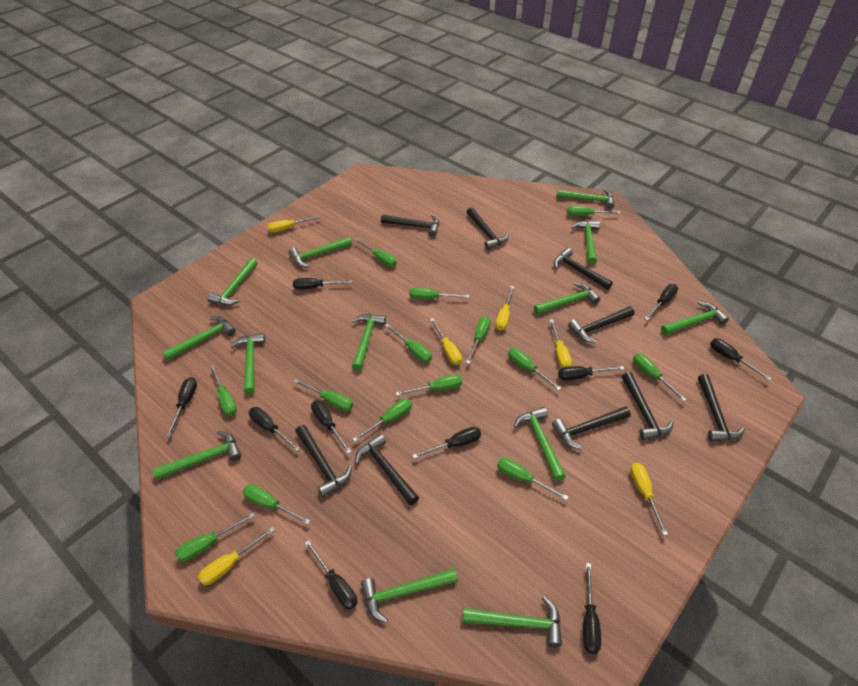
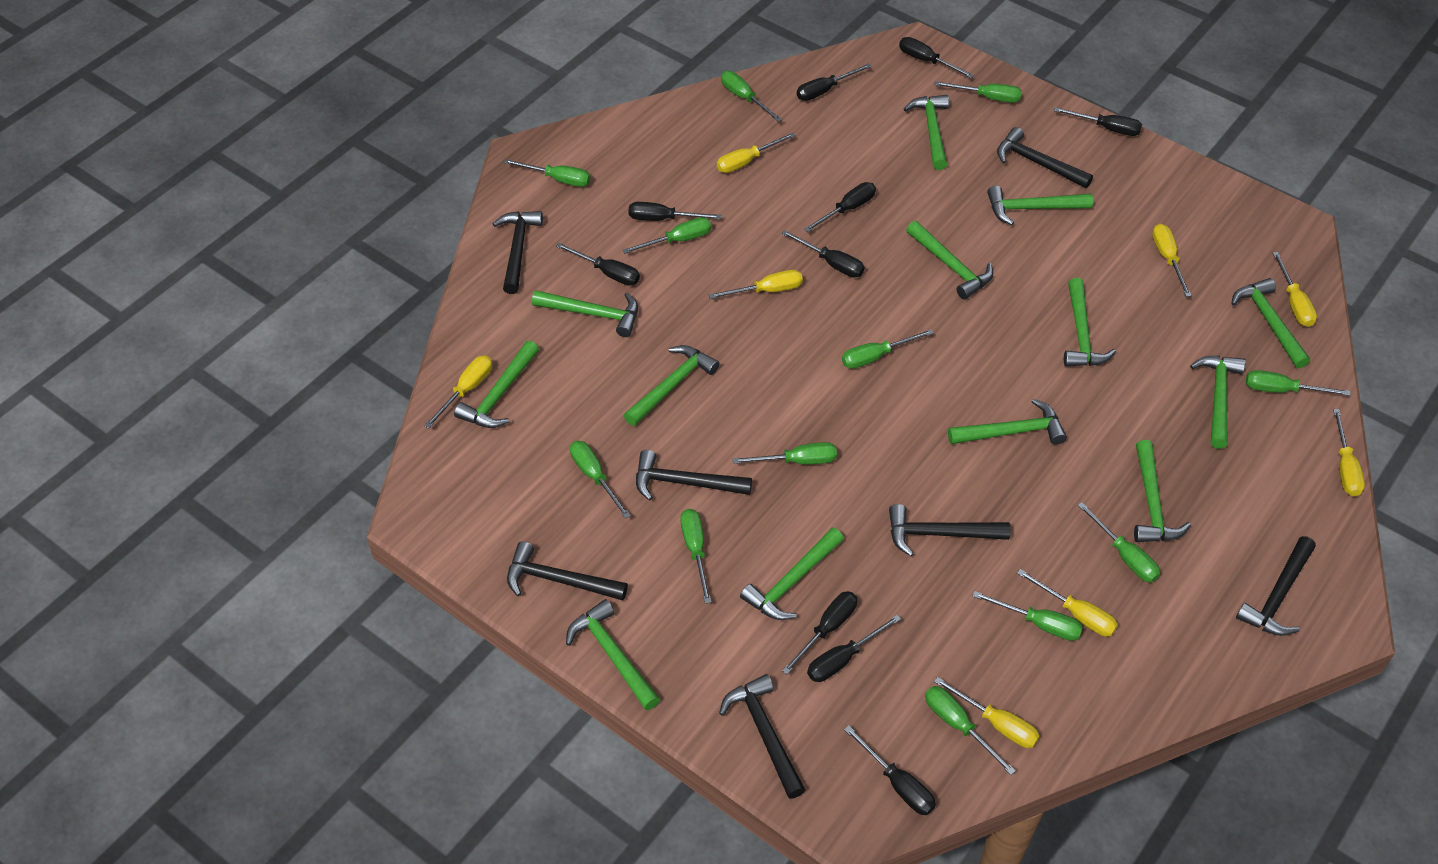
black hammer: [295,425,352,497] [355,433,419,505] [381,214,439,237] [467,207,509,250] [552,406,631,450] [553,248,613,290] [568,306,635,343] [622,372,674,440] [698,374,745,442] = 9 -> [493,211,543,294] [507,541,628,600] [636,450,752,501] [719,674,805,799] [889,504,1011,556] [997,127,1093,188] [1236,536,1316,636] = 7
green screwdriver: [175,513,255,562] [209,365,237,416] [243,484,310,525] [294,379,353,411] [353,399,412,442] [354,238,397,267] [385,324,432,362] [396,374,462,396] [410,287,469,299] [466,316,491,364] [497,458,568,500] [508,348,561,391] [567,206,621,216] [633,353,687,401] = 14 -> [503,159,591,187] [570,441,631,519] [623,217,711,254] [680,509,711,604] [721,71,782,122] [732,442,837,464] [842,329,934,369] [925,686,1016,775] [934,81,1022,103] [973,591,1083,641] [1077,502,1160,582] [1246,370,1350,396] = 12
yellow screwdriver: [198,527,275,585] [267,215,321,233] [430,318,462,365] [496,286,514,331] [549,319,572,368] [630,463,668,535] = 6 -> [424,355,492,428] [709,270,803,299] [717,132,795,173] [934,677,1040,748] [1017,569,1118,637] [1152,224,1192,297] [1273,252,1317,327] [1333,409,1365,496] = 8

